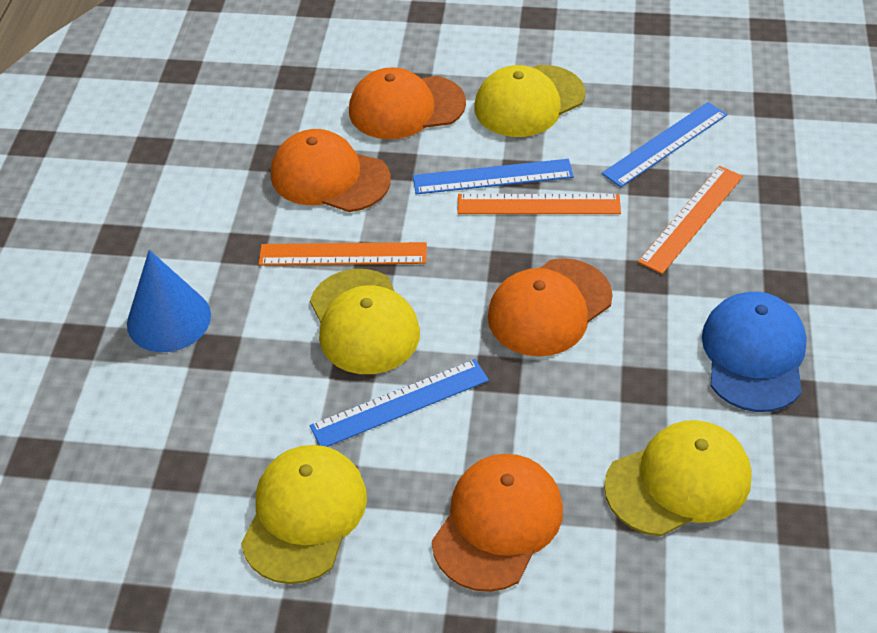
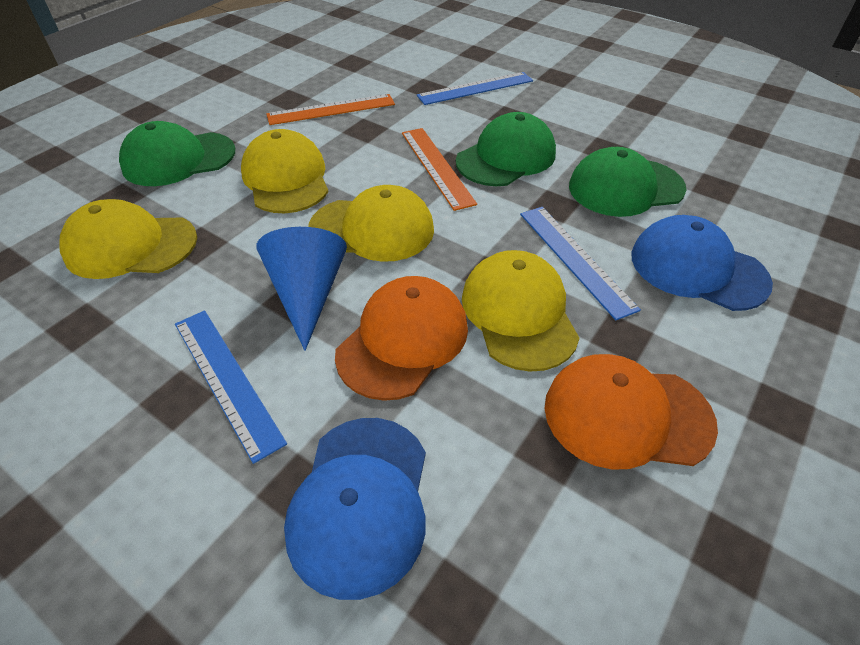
blue cap: [702,292,807,412] = 1 -> [284,418,426,600] [631,215,773,311] = 2
green cap: none = 0 -> [119,121,235,186] [456,112,556,186] [569,147,686,217] = 3
orange cap: [271,129,391,212] [349,67,466,139] [432,454,563,592] [488,258,613,357] = 4 -> [335,276,468,401] [545,354,718,470] = 2
orange ruler: [259,242,427,265] [457,194,621,214] [638,166,743,274] = 3 -> [266,94,395,125] [402,128,477,211] = 2

